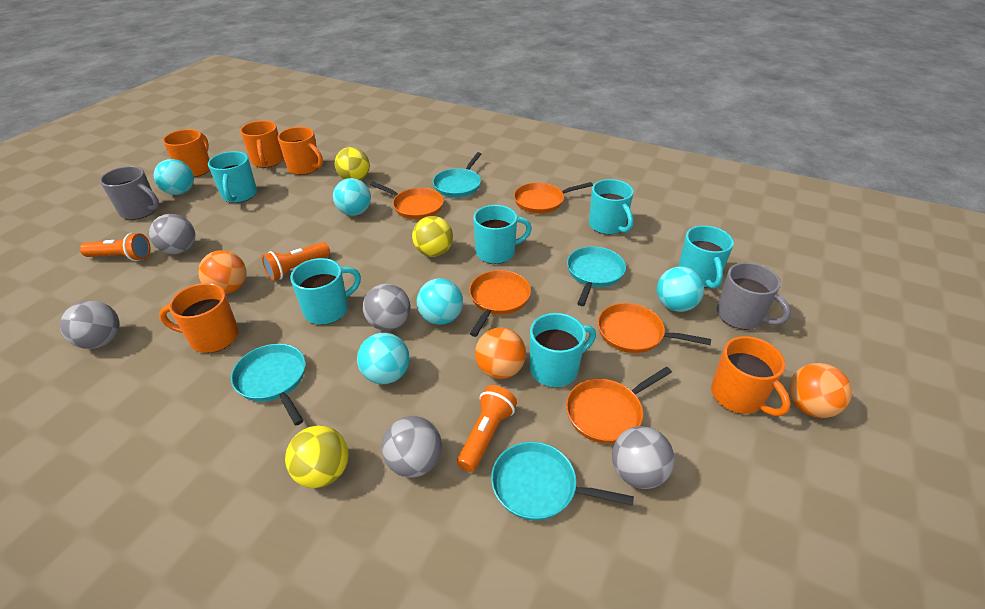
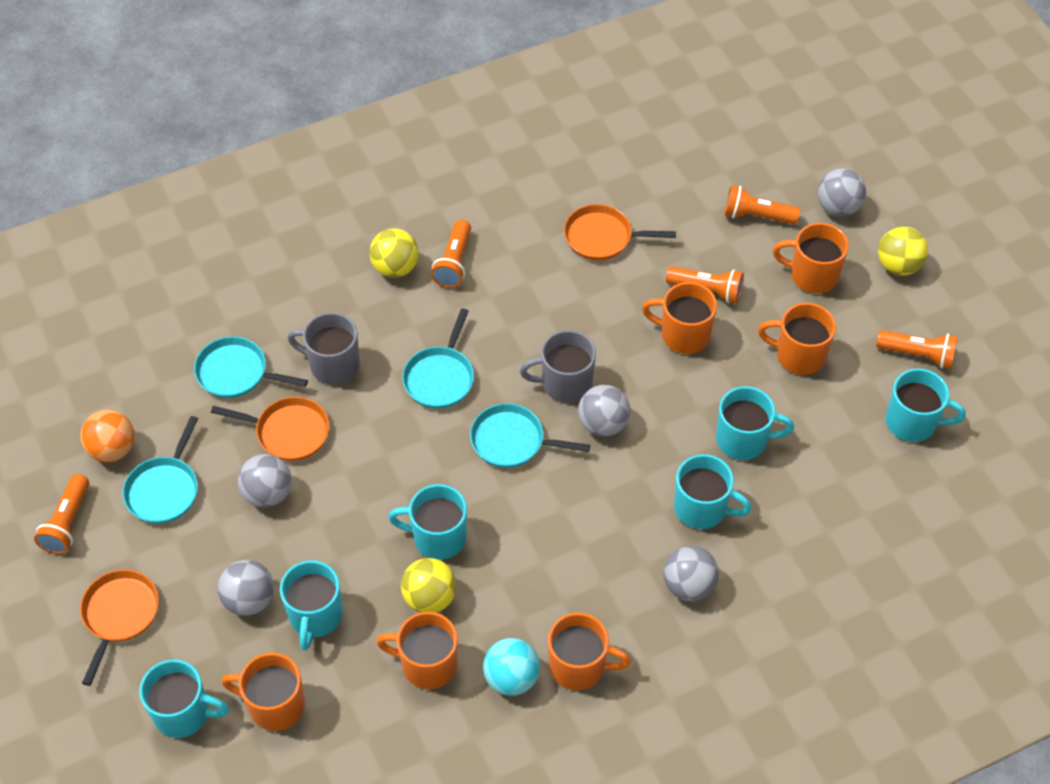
orange ball: [198,250,247,294] [475,328,526,379] [789,363,852,418] = 3 -> [80,410,134,462] = 1
orange flashlight: [80,233,151,261] [262,242,330,281] [457,385,517,472] = 3 -> [34,474,89,554] [431,220,471,288] [666,266,744,304] [724,185,800,224] [876,330,958,369] = 5
orange mug: [159,283,239,353] [163,129,210,177] [240,120,284,168] [277,127,323,175] [711,336,791,416] = 5 -> [221,653,305,731] [376,612,458,689] [548,613,631,690] [642,282,717,354] [758,303,836,375] [773,223,849,293] = 6
orange pan: [370,182,444,220] [469,270,531,337] [514,182,593,214] [566,367,672,444] [598,303,711,353] = 5 -> [80,570,159,686] [211,397,330,461] [564,204,676,260] = 3
turquoise ball: [154,159,194,195] [333,178,371,216] [357,333,410,384] [417,278,463,325] [657,267,704,312] = 5 -> [483,638,540,696] = 1

